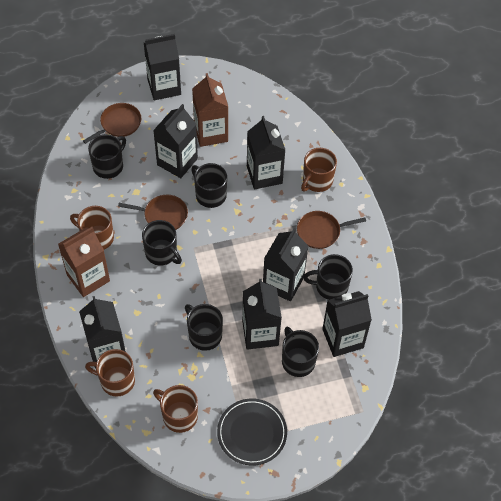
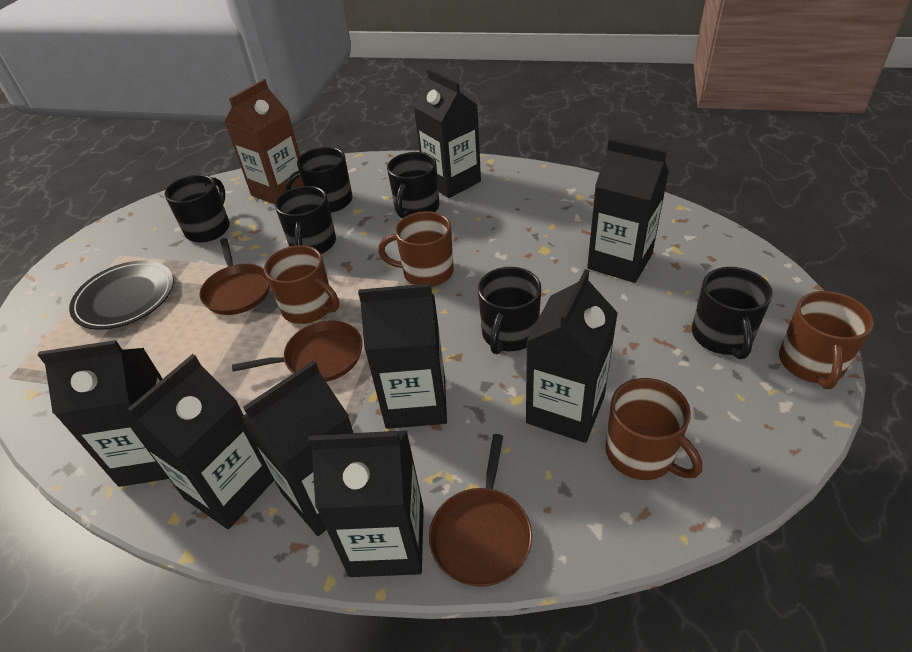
black carton: [79,296,126,368] [144,34,181,100] [153,104,198,178] [242,279,282,350] [247,116,285,189] [263,228,309,301] [322,291,372,357] = 7 -> [38,340,169,487] [128,354,274,529] [241,360,353,536] [308,430,424,577] [358,283,447,429] [413,69,481,198] [526,269,618,443] [587,139,669,283] = 8
brown carton: [58,227,110,297] [192,73,228,147] = 2 -> [225,79,304,205] = 1

